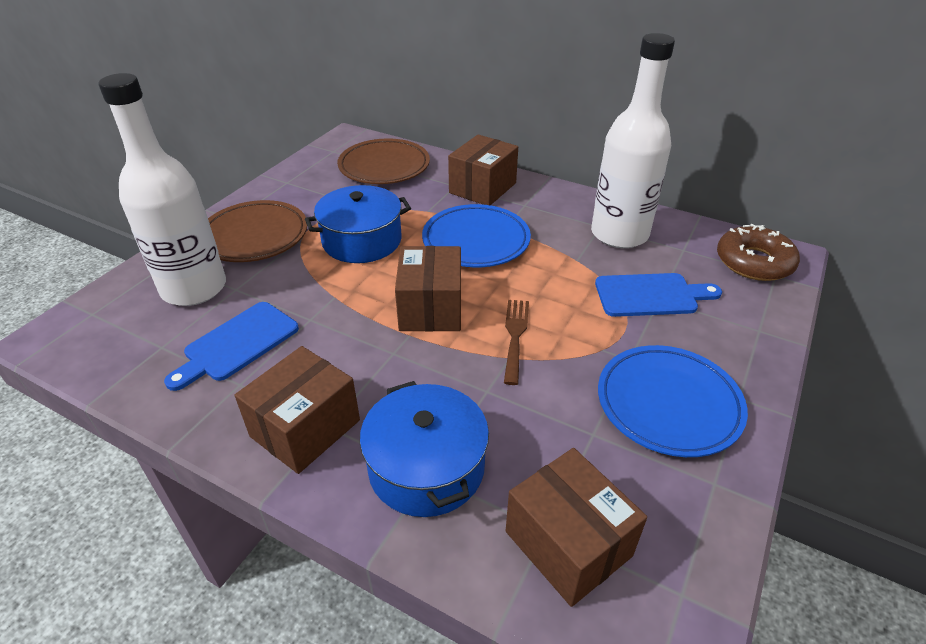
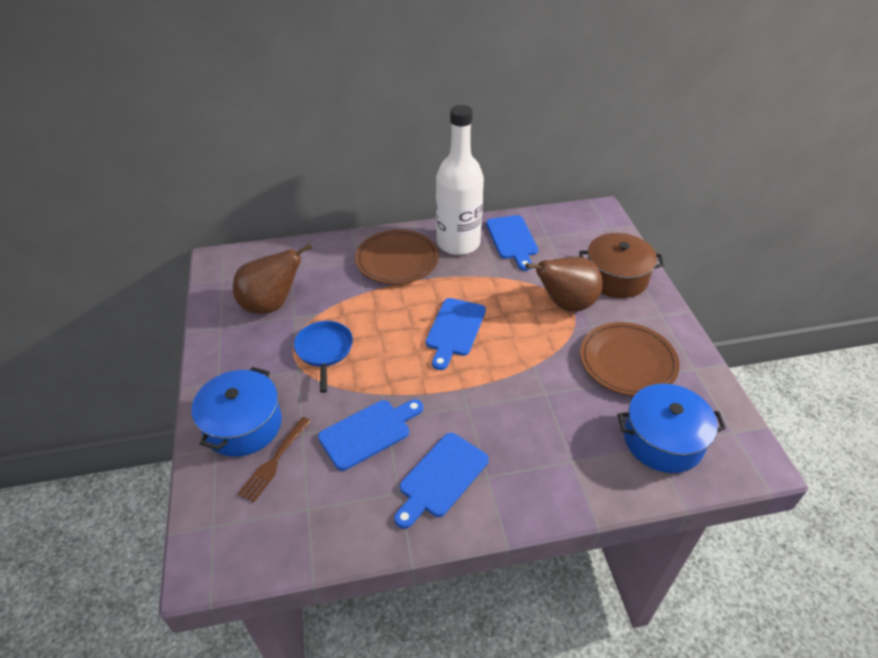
blue cutting board: [164,302,299,391] [595,273,722,317] = 2 -> [318,399,423,471] [394,433,489,529] [426,298,486,370] [486,215,538,271] = 4
blue pan: none = 0 -> [294,321,353,393] = 1
blue plate: [422,204,531,267] [598,345,748,457] = 2 -> none = 0
brown box: [235,346,360,474] [395,246,461,331] [448,134,518,205] [506,448,647,607] = 4 -> none = 0
brown donut: [717,224,800,281] = 1 -> none = 0
brown pear: none = 0 -> [233,244,312,314] [525,257,603,312] = 2
brown pot: none = 0 -> [579,233,664,298] = 1
white bottle: [98,73,226,306] [591,33,675,248] = 2 -> [436,105,484,255] = 1

